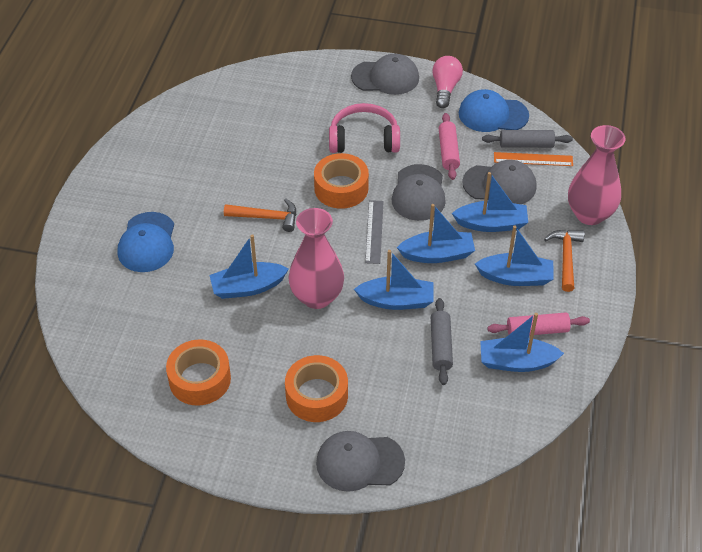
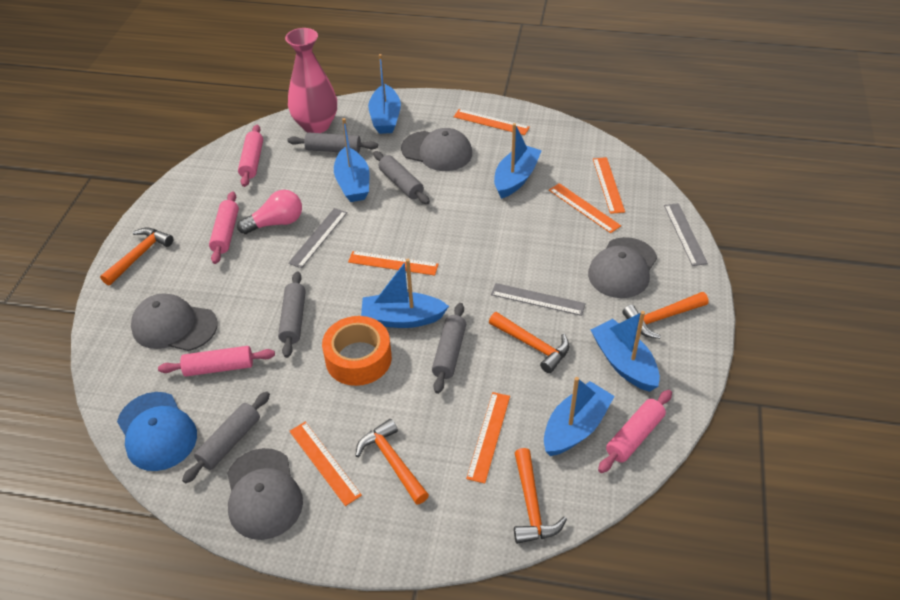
blue cap: [117,212,174,272] [459,89,529,132] = 2 -> [117,392,197,471] = 1
grey rolling pin: [431,298,453,385] [482,130,573,148] = 2 -> [182,391,270,483] [278,271,306,358] [287,132,378,153] [374,151,430,204] [432,303,466,394] = 5
grey ruler: [365,200,384,264] = 1 -> [288,208,347,268] [491,283,586,316] [664,203,708,266] = 3
orange hammer: [224,199,296,232] [544,230,585,292] = 2 -> [100,228,173,285] [355,419,429,504] [489,312,570,373] [514,448,567,544] [622,292,709,339] = 5
orange ruler: [494,152,573,166] = 1 -> [289,422,362,506] [348,251,438,276] [454,109,530,135] [466,392,510,483] [549,183,621,233] [593,157,625,214] = 6
orange tape: [166,339,231,406] [285,355,348,422] [314,153,369,209] = 3 -> [322,316,392,386] = 1
pink headphones: [329,103,400,153] = 1 -> none = 0
pink rolling pin: [439,113,460,180] [487,313,590,335] = 2 -> [158,346,275,376] [209,191,239,264] [238,125,263,187] [598,390,672,473] = 4
pink vase: [288,208,344,309] [568,125,626,225] = 2 -> [285,28,337,133] = 1

